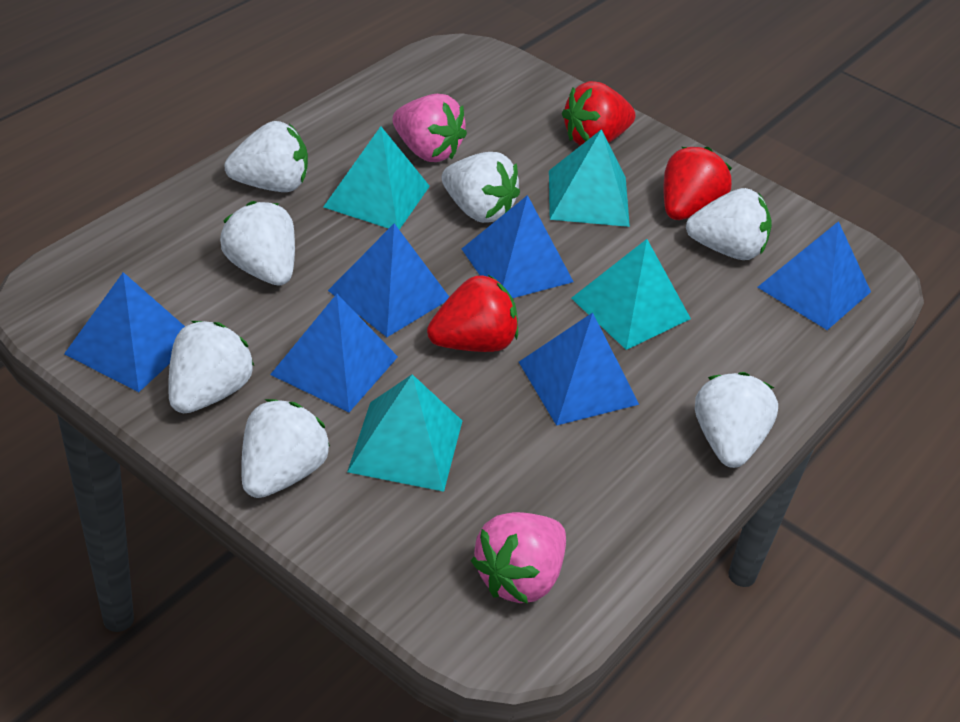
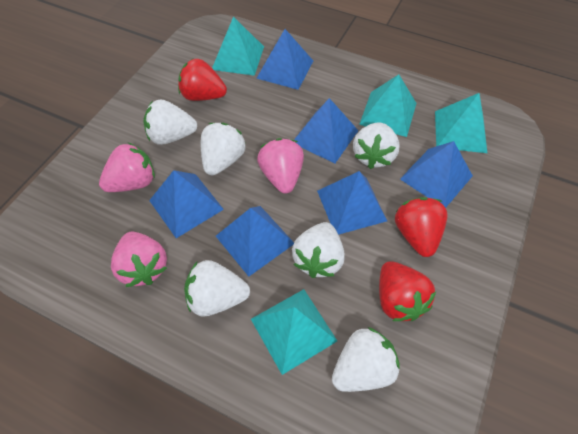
pink strawberry: [392,94,467,162] [471,512,566,604] = 2 -> [99,142,155,192] [111,232,167,287] [257,138,304,193] = 3
white strawberry: [168,321,254,413] [220,201,295,285] [224,121,308,192] [241,399,330,498] [442,152,520,223] [686,188,772,260] [695,372,778,468] = 7 -> [143,99,198,145] [184,260,250,317] [201,123,246,175] [292,222,344,278] [332,327,400,392] [353,122,400,169] = 6

